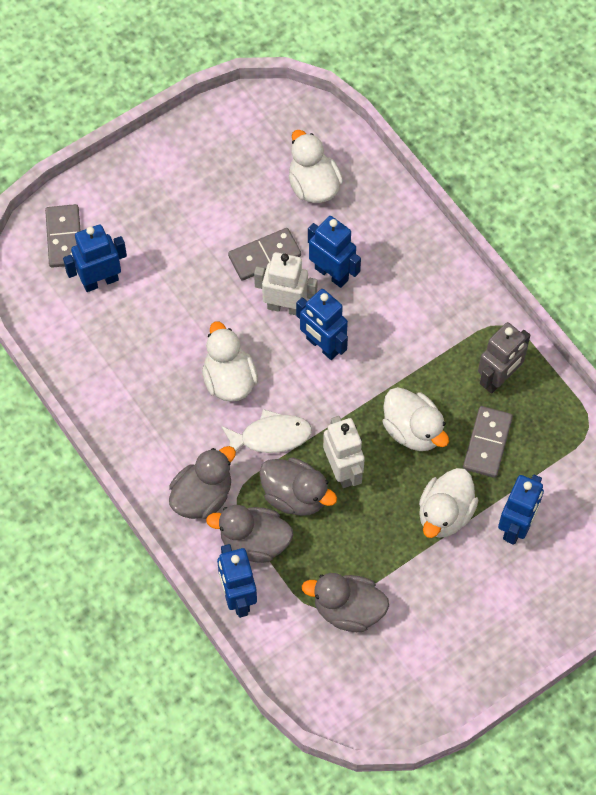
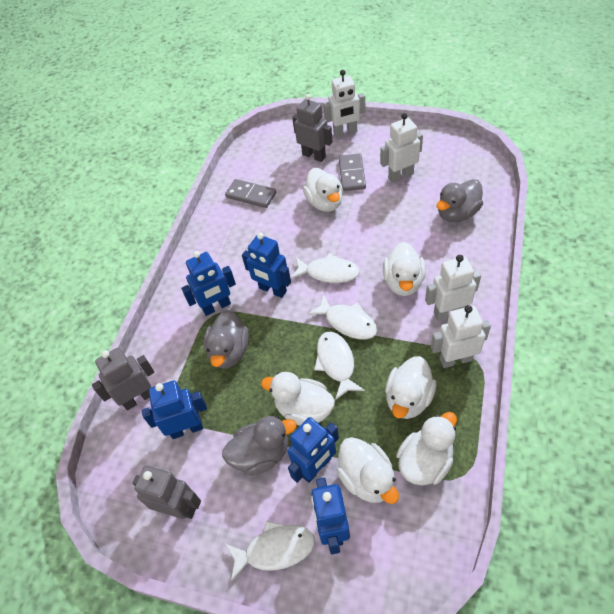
grey domino: [45,204,81,268] [228,228,301,281] [463,406,513,478] = 3 -> [225,179,276,208] [339,154,366,191] = 2
grey duck: [169,446,236,519] [206,505,293,563] [259,457,337,516] [302,573,389,632] = 4 -> [204,310,249,369] [222,416,297,476] [437,179,483,222] = 3
grey robot: [478,322,531,394] = 1 -> [92,348,154,410] [133,466,201,519] [292,94,332,162] = 3
white duck: [202,322,258,402] [289,130,343,203] [383,387,449,451] [419,468,478,538] = 4 -> [261,372,335,426] [303,168,343,212] [336,437,399,504] [383,242,426,296] [385,356,436,419] [396,412,457,486] = 6
white fish: [221,409,312,453] = 1 -> [226,521,315,581] [291,253,360,283] [308,294,378,340] [314,332,365,400] = 4
white robot: [254,252,318,315] [323,416,365,488] = 2 -> [324,70,365,138] [380,113,423,183] [425,255,481,320] [431,305,491,368] = 4

